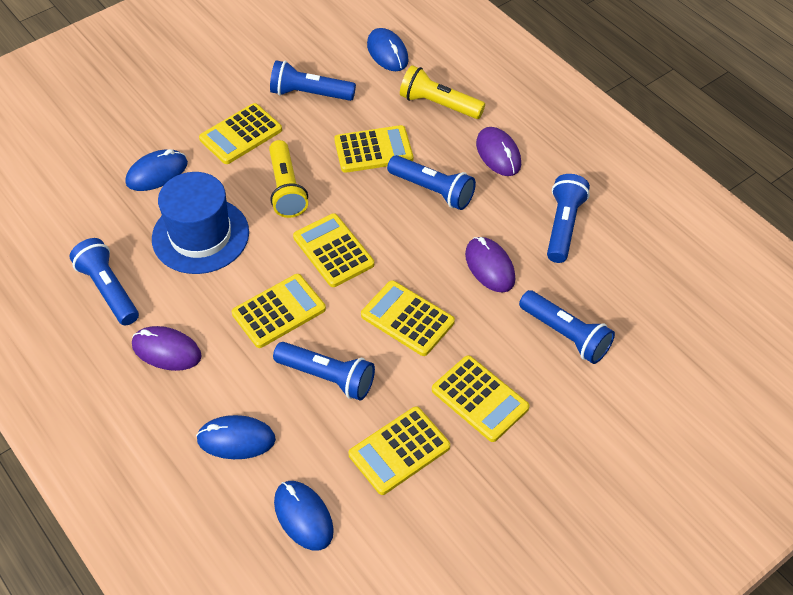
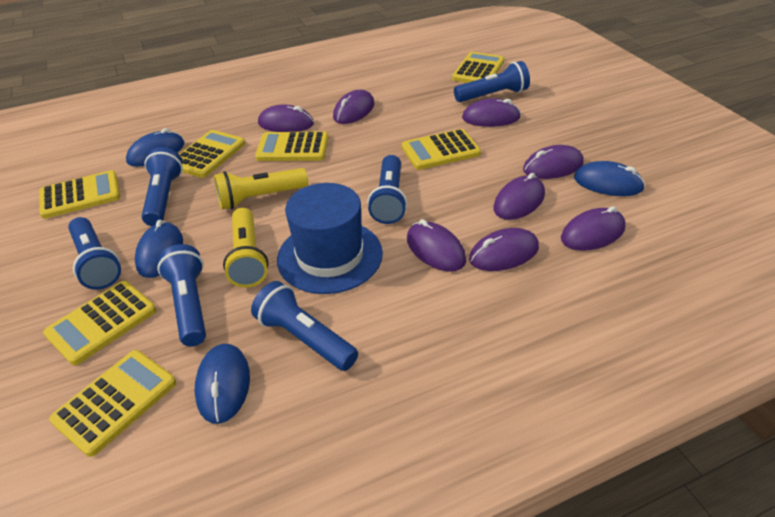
purple mouse: [132,326,202,371] [465,237,516,293] [476,127,521,176] = 3 -> [258,105,314,132] [333,90,375,124] [407,219,466,272] [462,98,521,127] [469,228,539,271] [493,173,545,220] [523,145,584,179] [561,206,626,251] = 8

